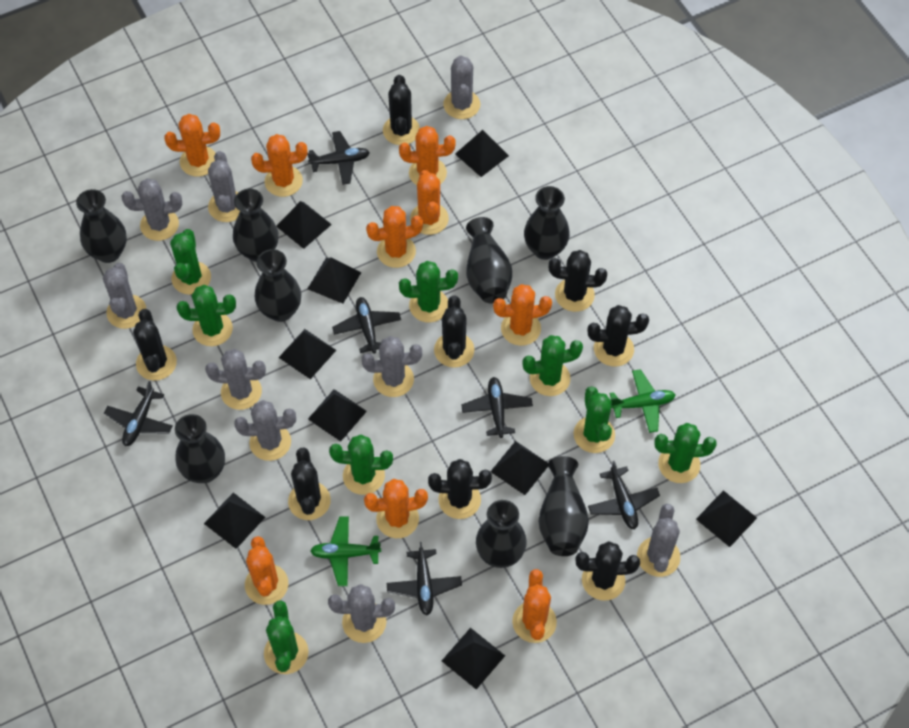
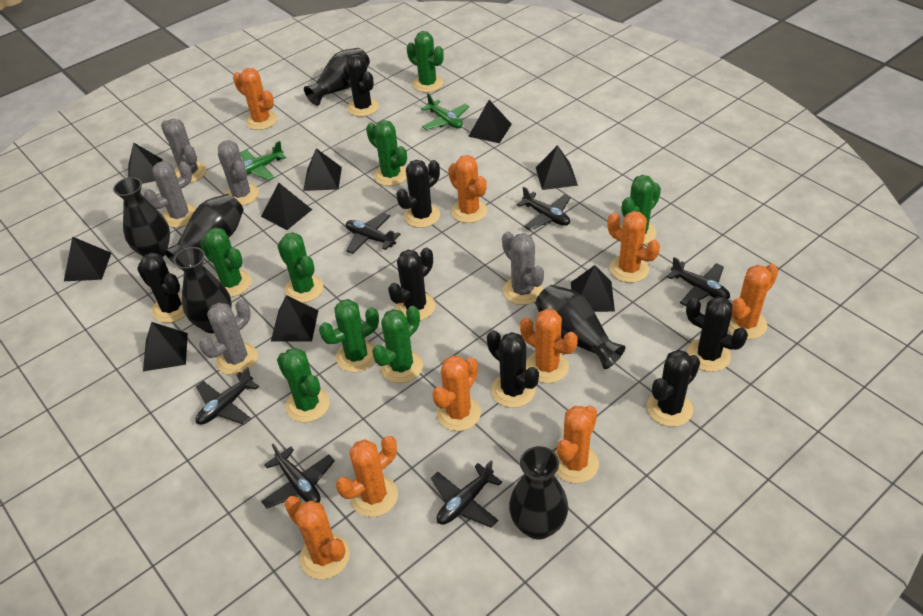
black cactus: [133,309,177,381] [288,448,331,520] [383,75,420,145] [428,459,492,519] [434,296,475,368] [549,250,607,312] [576,541,640,601] [588,305,649,367] = 8 -> [137,252,186,323] [343,54,379,117] [388,247,436,321] [396,160,440,228] [487,330,539,408] [647,350,700,427] [686,296,748,372] = 7
black vase: [76,189,127,263] [175,414,225,483] [233,189,279,262] [254,249,301,322] [466,217,512,304] [476,500,527,568] [524,186,570,260] [539,456,589,556] = 8 -> [113,177,170,257] [163,194,244,264] [173,247,232,333] [304,48,370,106] [509,446,568,540] [535,285,626,369] = 6
grey cactus: [103,263,146,329] [122,178,182,241] [205,349,266,410] [208,151,240,222] [234,400,296,461] [328,584,395,643] [362,336,422,397] [443,55,480,119] [637,504,680,577] = 9 -> [144,161,197,228] [161,119,207,183] [199,299,258,375] [218,140,259,206] [502,231,544,305] = 5

